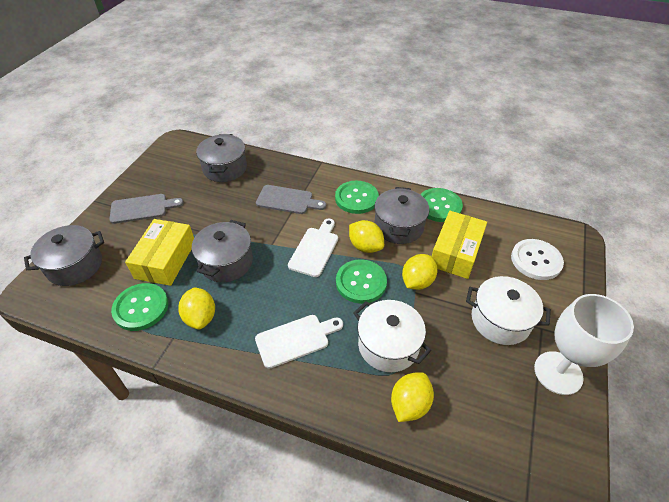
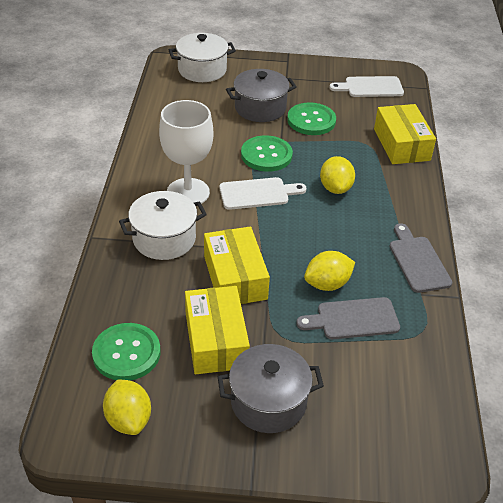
green button: [111,283,168,331] [335,181,379,214] [336,259,387,304] [420,188,463,222] = 4 -> [92,323,161,381] [241,135,293,172] [287,102,336,135] = 3
grey pot: [24,225,104,286] [192,220,253,282] [196,134,247,182] [374,187,430,244] = 4 -> [218,344,324,433] [226,69,297,122] = 2
white button: [511,239,564,280] = 1 -> none = 0
yellow box: [125,219,194,286] [432,211,487,279] = 2 -> [185,286,250,374] [204,227,270,304] [374,104,436,164] = 3
yellow lemon: [178,287,215,329] [349,220,384,253] [391,372,434,422] [402,254,438,290] = 4 -> [103,379,151,435] [304,251,355,291] [320,156,355,194] = 3

